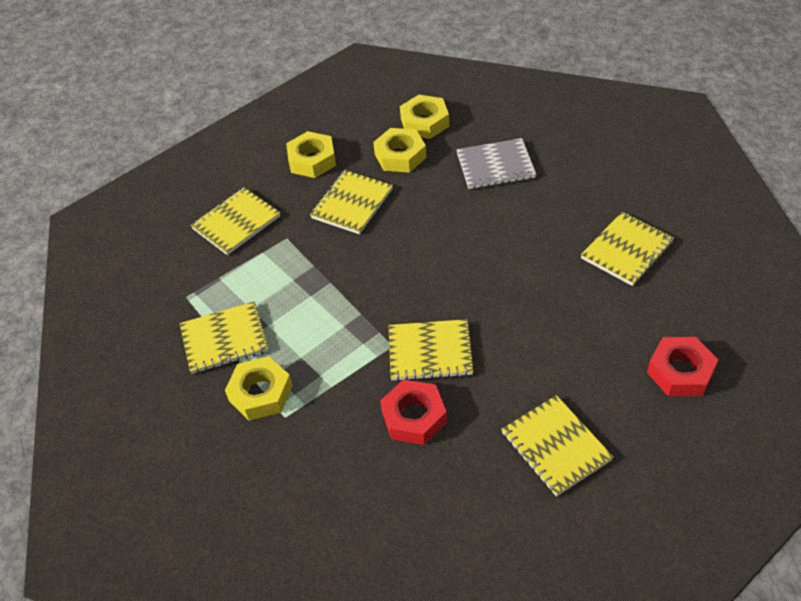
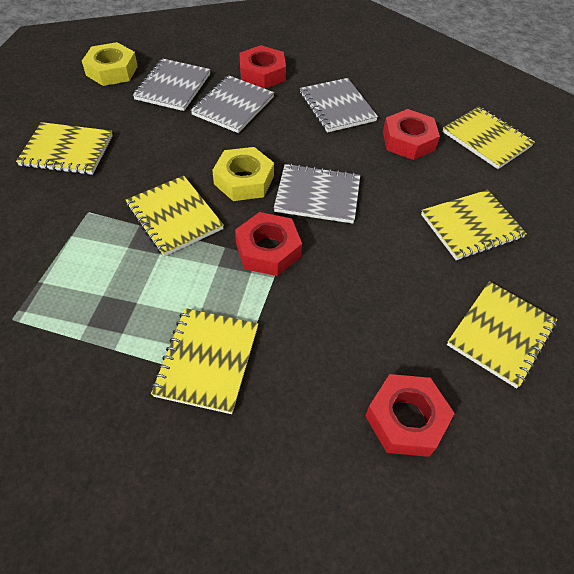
grey notebook: [456,138,536,189] = 1 -> [133,59,211,111] [191,75,274,133] [274,164,360,224] [300,78,378,133] = 4
red nut: [380,379,447,445] [647,337,718,396] = 2 -> [235,212,302,276] [240,45,286,89] [365,374,455,457] [383,109,440,160] = 4
yellow nut: [225,356,293,421] [286,131,336,178] [373,128,426,173] [400,95,449,139] = 4 -> [82,42,138,86] [212,147,274,201] = 2

